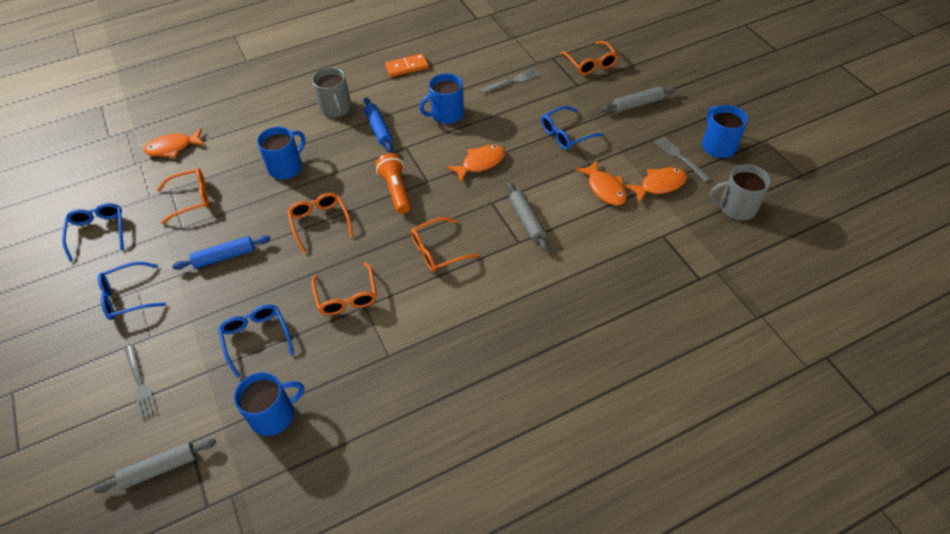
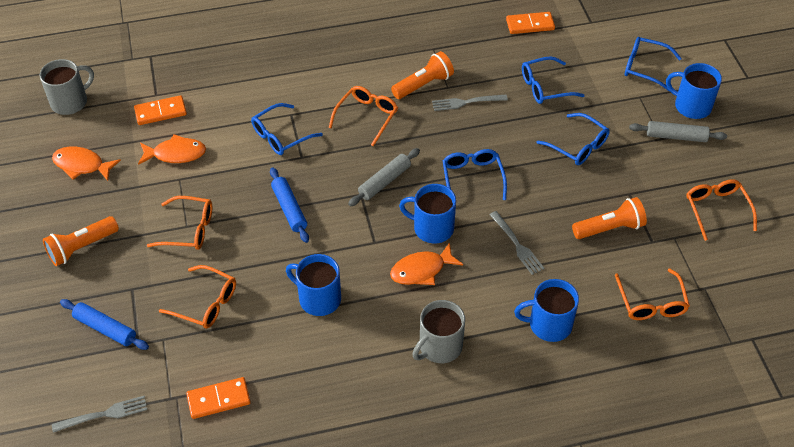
blue glasses: [62,203,124,262] [98,262,166,320] [218,304,294,378] [541,106,604,150] = 4 -> [251,103,323,155] [442,149,507,200] [522,57,585,104] [536,113,610,165] [625,37,682,92] = 5
grey rolling pin: [94,439,216,493] [507,182,549,251] [601,86,676,112] = 3 -> [348,148,420,206] [629,121,727,142] = 2
orange domino: [385,54,429,77] = 1 -> [134,95,187,125] [186,377,251,419] [506,12,555,34] = 3
orange fish: [143,128,204,158] [447,145,505,182] [575,160,627,206] [625,167,687,203] = 4 -> [52,147,121,181] [138,134,206,165] [390,242,463,285] = 3
orange flashlight: [375,153,411,214] = 1 -> [43,216,119,266] [391,51,454,99] [572,197,647,239] = 3

